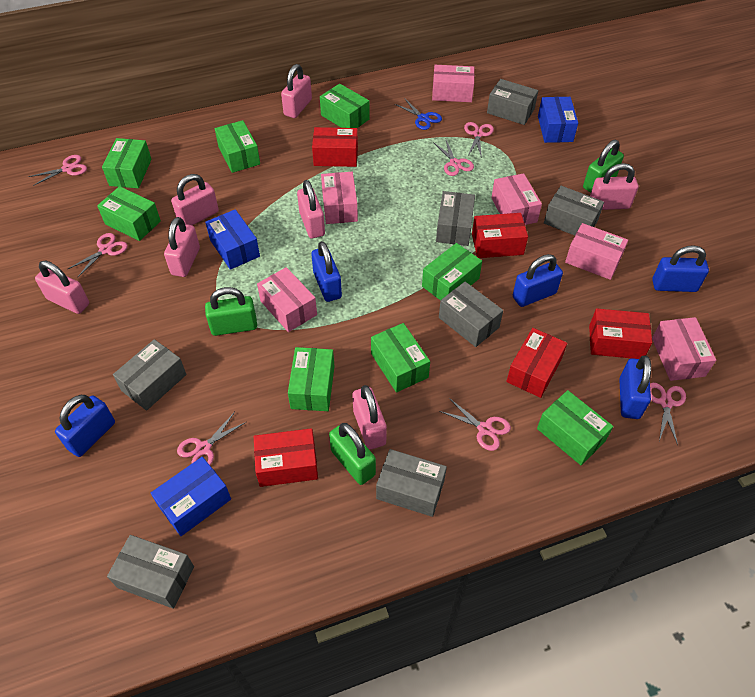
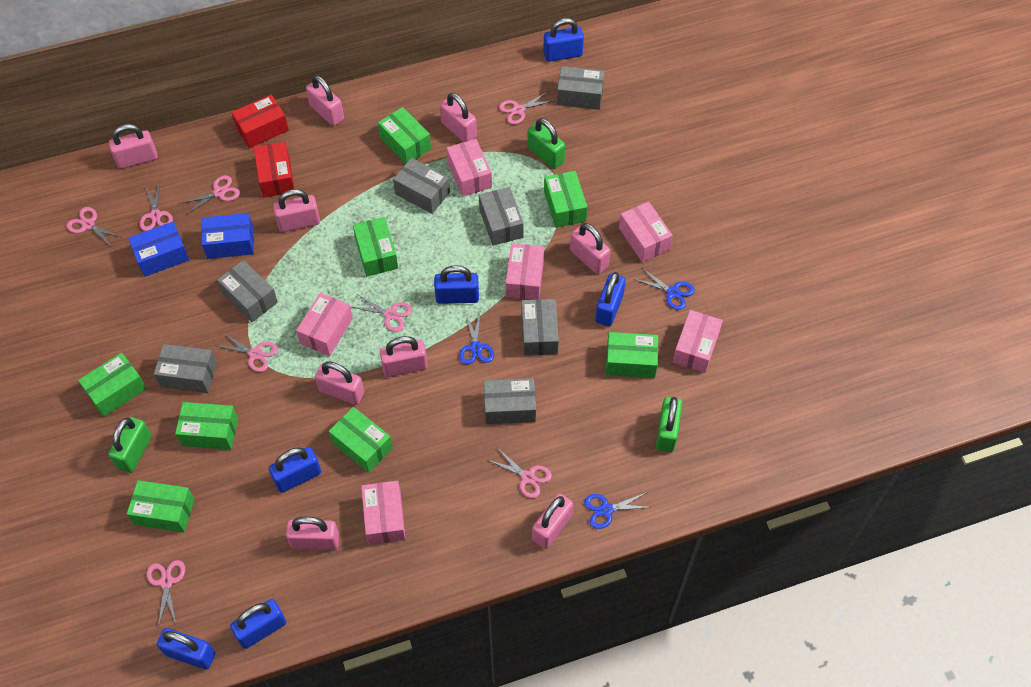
blue box: [151,457,231,536] [205,209,260,270] [538,97,578,143] = 3 -> [128,221,189,277] [201,213,254,259] = 2
blue padlock: [55,395,115,457] [311,241,342,302] [513,254,563,307] [619,356,651,419] [652,245,709,292] = 5 -> [157,628,215,669] [230,599,286,649] [269,447,321,493] [434,265,479,304] [543,18,584,62] [595,272,626,326] = 6
blue scissors: [395,98,442,130] = 1 -> [459,313,494,364] [584,492,652,529] [634,268,695,310] = 3
pink padlock: [35,261,89,314] [164,217,200,277] [171,174,219,225] [281,64,312,118] [297,180,325,238] [352,385,387,450] [590,163,638,210] = 7 -> [109,124,158,169] [273,189,320,232] [286,517,339,550] [306,75,344,126] [315,362,364,405] [380,336,428,377] [440,93,477,142] [532,493,573,549] [570,223,610,274] = 9
pink scissors: [28,155,87,186] [68,233,127,277] [177,412,246,465] [433,138,474,176] [439,398,511,451] [464,122,494,158] [650,383,686,445] = 7 -> [67,207,123,247] [140,182,173,231] [147,560,185,627] [180,175,240,214] [217,332,278,372] [351,294,412,332] [488,448,552,498] [499,91,555,124] = 8
red box: [254,428,318,487] [312,127,358,167] [472,213,528,258] [506,328,567,398] [589,308,652,359] = 5 -> [231,94,289,148] [254,142,295,198] = 2

